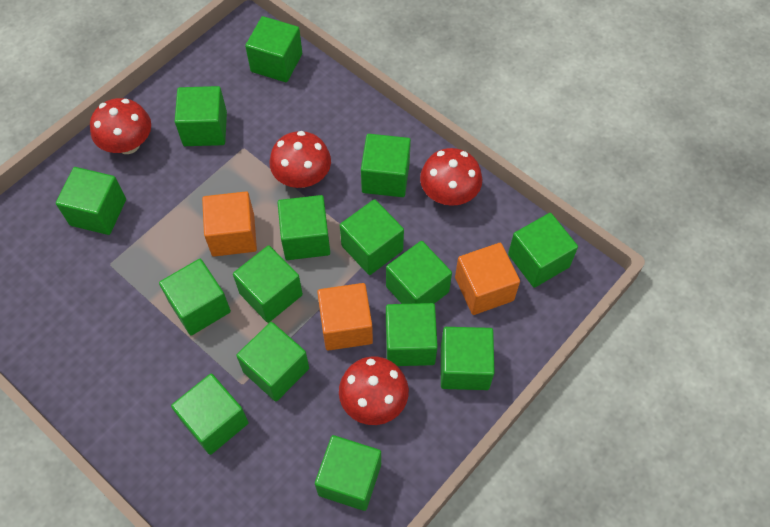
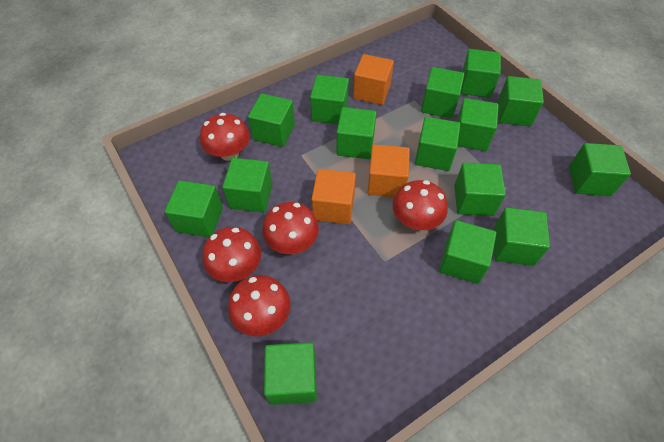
red mushroom: [90,98,151,154] [270,131,331,188] [339,356,409,425] [420,148,482,206] = 4 -> [200,113,250,161] [202,227,261,282] [228,275,291,337] [262,202,319,254] [392,180,448,230] = 5

